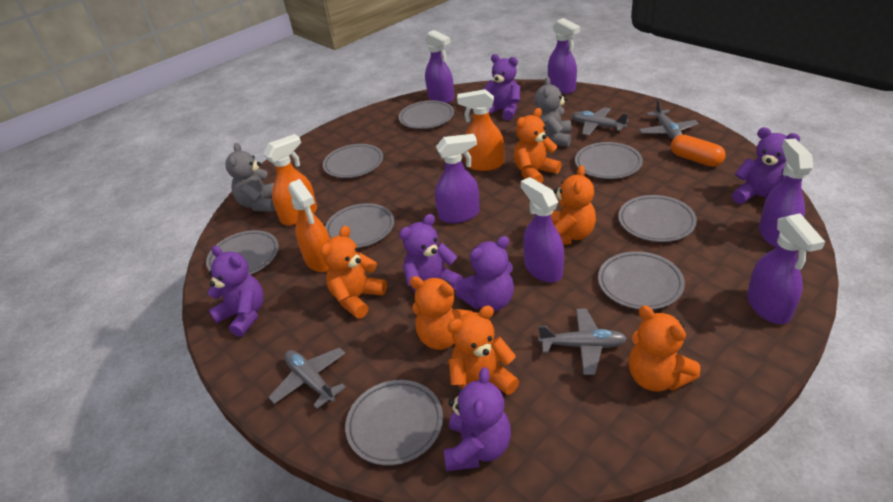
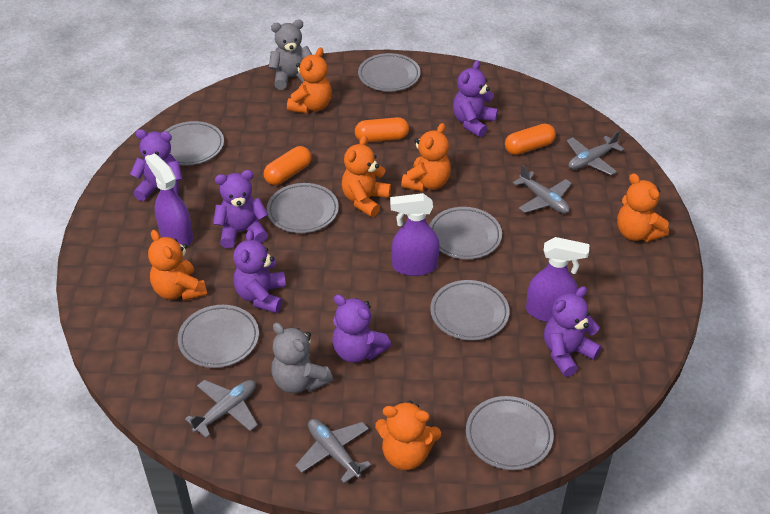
grey plate: [206,230,279,275] [323,144,383,178] [325,203,394,248] [345,380,443,466] [399,100,454,129] [575,142,643,179] [598,251,685,310] [618,195,697,242] = 8 -> [164,121,224,166] [178,305,259,368] [267,183,339,233] [358,53,421,92] [429,207,502,259] [430,280,510,341] [466,396,554,470] = 7
orange capsule: [671,135,726,167] = 1 -> [264,146,311,185] [355,117,409,142] [505,123,556,155] = 3
orange spray bottle: [263,134,317,225] [288,179,330,272] [457,89,504,171] = 3 -> none = 0
purple spray bottle: [425,30,454,103] [435,134,480,223] [521,177,564,283] [548,18,580,94] [747,213,825,324] [759,139,813,247] = 6 -> [145,153,193,246] [390,193,440,276] [526,237,590,322] = 3

